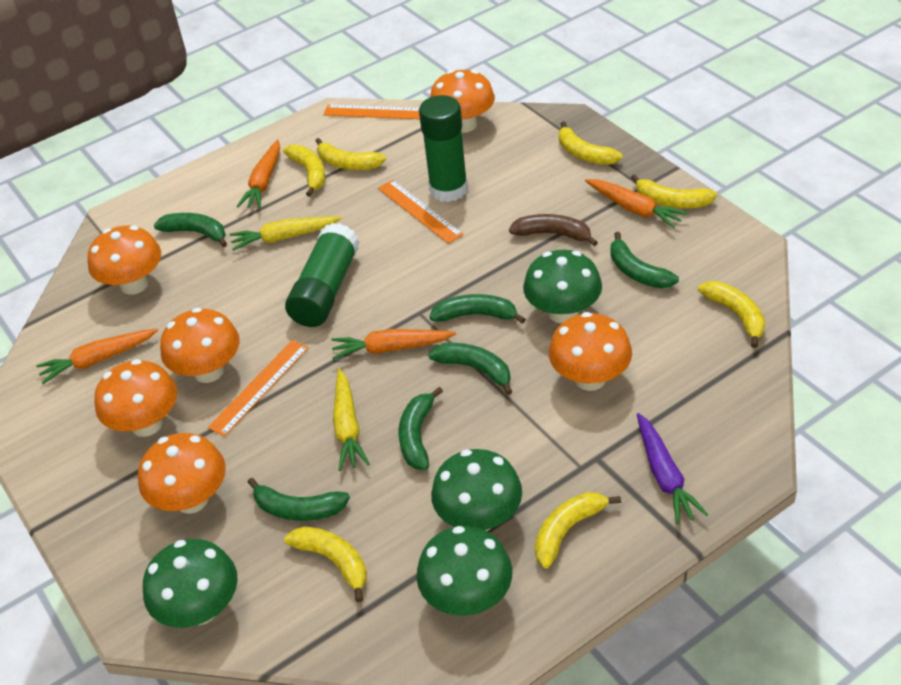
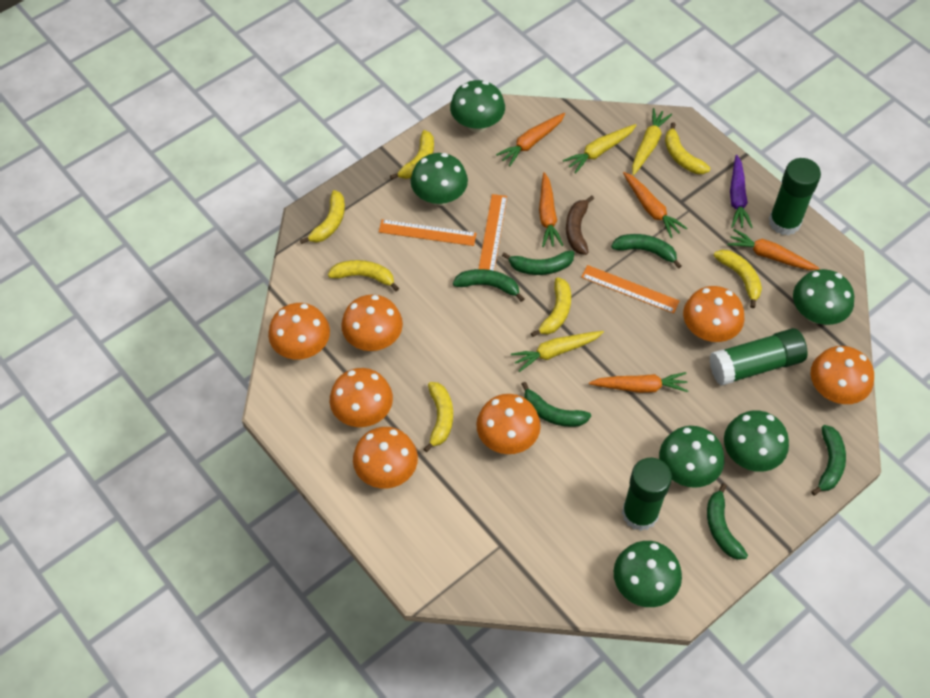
green glue stick: [285,223,360,327] [419,95,468,202] = 2 -> [622,458,672,531] [709,328,807,386] [769,158,821,236] = 3
green mushroom: [143,539,238,628] [416,526,512,615] [431,449,522,531] [523,250,602,324] = 4 -> [411,153,468,206] [450,80,505,133] [614,541,682,607] [659,426,724,488] [724,410,789,472] [793,269,854,325] = 6
orange carrot: [36,328,158,384] [237,140,280,208] [331,329,456,360] [585,179,688,229] = 4 -> [496,113,565,167] [539,172,563,247] [589,372,688,393] [623,172,687,238] [727,229,820,270] = 5
orange mushroom: [87,225,161,295] [94,359,177,437] [138,433,226,514] [160,307,240,383] [430,70,495,133] [549,312,632,391] = 6 -> [268,303,330,360] [330,368,393,427] [341,294,403,351] [353,427,418,489] [476,394,541,454] [683,286,745,342] [811,346,874,404] = 7
yellow carrot: [230,216,342,251] [333,369,370,471] = 2 -> [511,331,604,372] [563,124,636,174] [632,108,672,176] = 3

